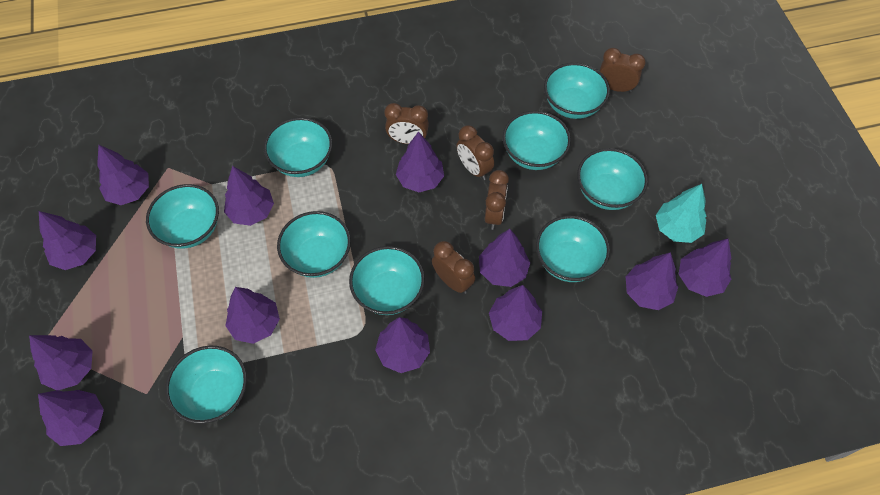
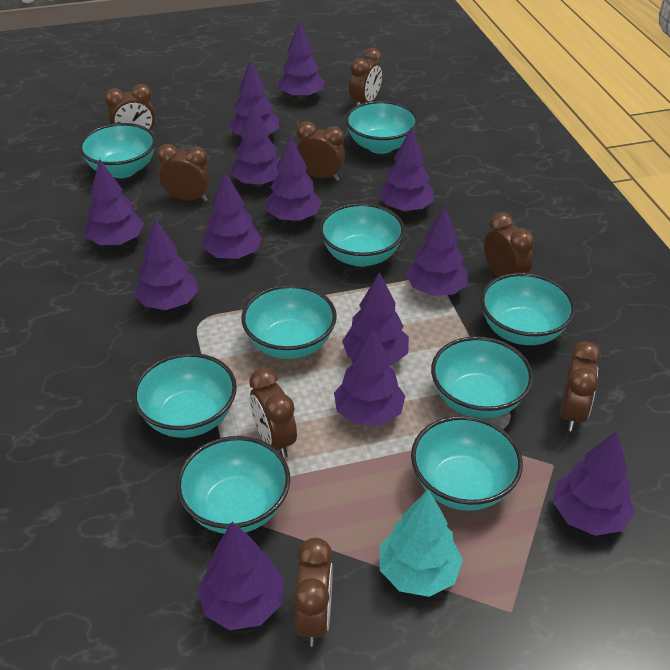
brown clock: [384,103,429,144] [432,241,475,294] [457,125,494,180] [485,170,509,230] [600,48,646,92] = 5 -> [105,84,156,134] [157,144,211,202] [249,368,297,458] [293,538,333,647] [296,122,345,181] [349,48,382,106] [484,212,534,277] [560,341,600,431] = 8
purple tree: [29,335,93,390] [38,390,104,446] [39,211,96,270] [97,144,149,205] [224,166,274,226] [225,287,280,344] [375,317,430,373] [396,131,444,192] [479,229,530,287] [489,285,542,341] [626,252,678,310] [679,239,731,297] = 12 -> [85,159,144,246] [134,219,198,310] [197,522,284,630] [203,172,262,259] [229,60,279,135] [231,103,279,186] [266,136,322,222] [278,21,325,100] [334,328,405,426] [342,272,409,366] [378,127,434,212] [406,206,468,296] [553,431,635,536] = 13

